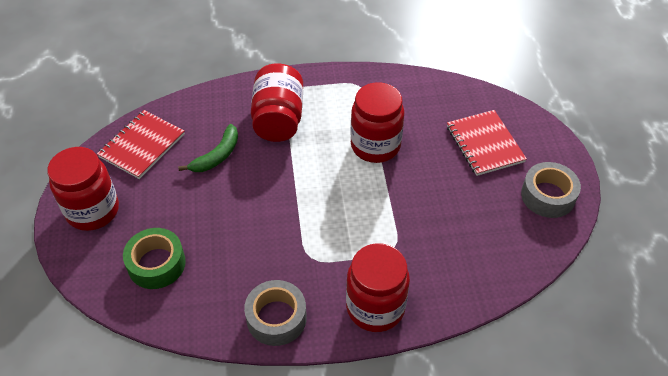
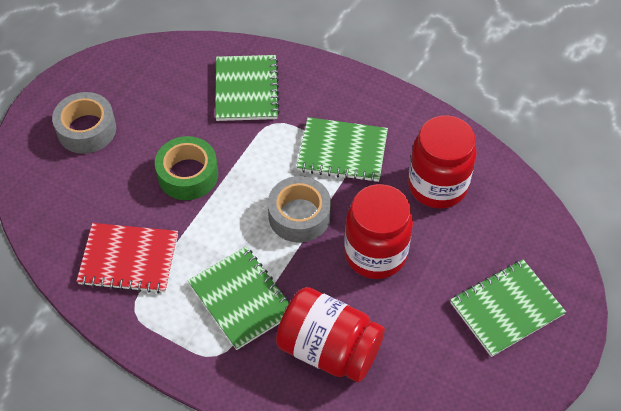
green banana: [178,124,238,172] = 1 -> none = 0
green notebook: none = 0 -> [188,246,289,350] [215,55,280,121] [297,117,388,182] [450,259,566,357] = 4
red jar: [47,147,119,231] [251,63,303,142] [346,243,410,332] [350,82,404,163] = 4 -> [276,287,385,382] [344,184,413,279] [408,115,477,209] = 3
red notebook: [97,110,185,179] [447,110,527,176] = 2 -> [76,223,178,294] = 1

